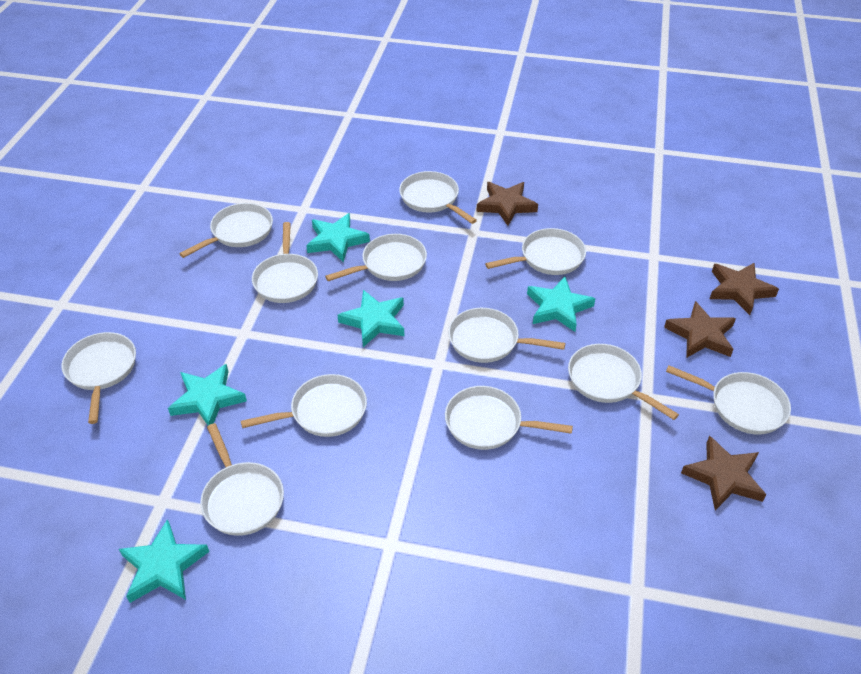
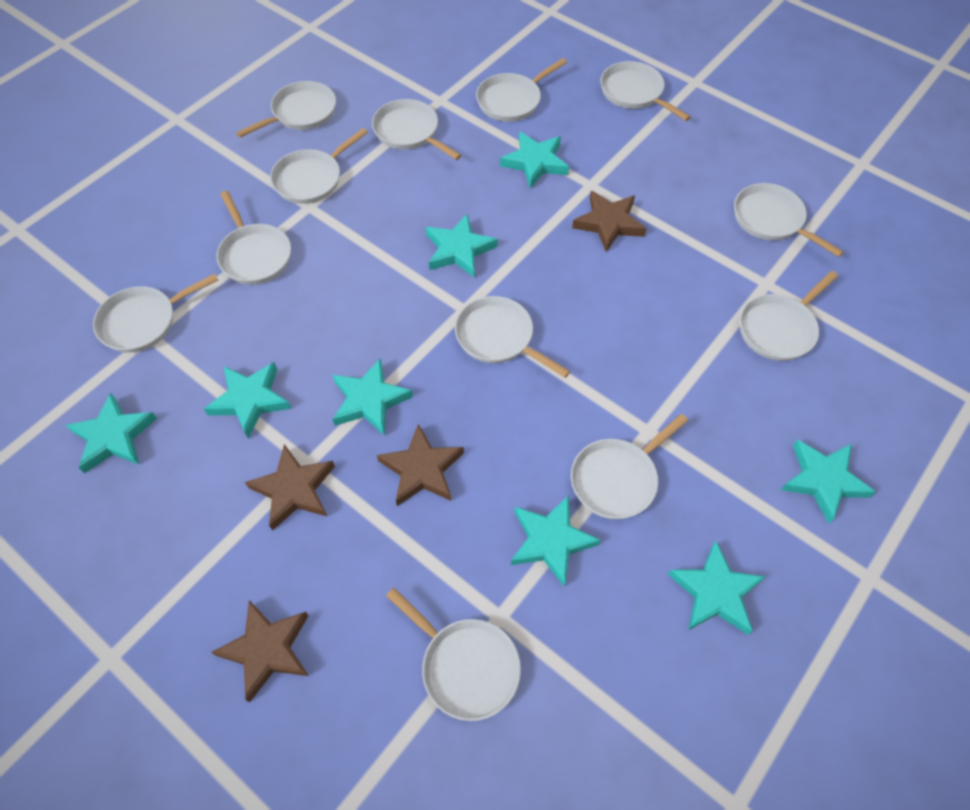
turquoise star: [119,519,209,603] [168,364,247,425] [306,213,370,263] [337,290,404,347] [527,277,595,332] = 5 -> [65,393,157,473] [204,362,291,438] [332,358,413,436] [426,214,498,278] [500,132,569,189] [511,495,601,586] [668,541,765,635] [781,439,875,523] = 8

